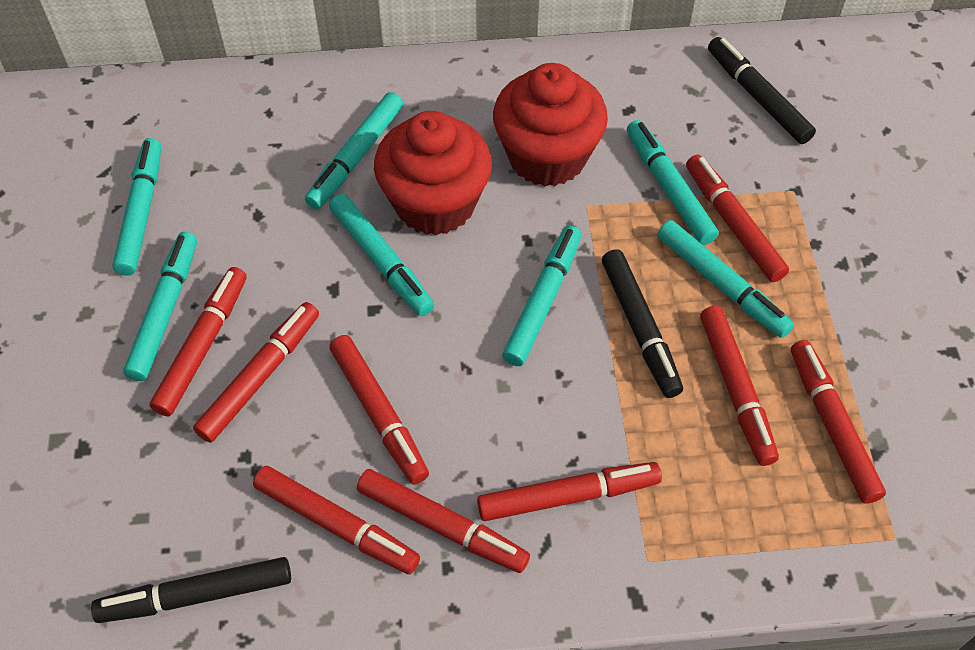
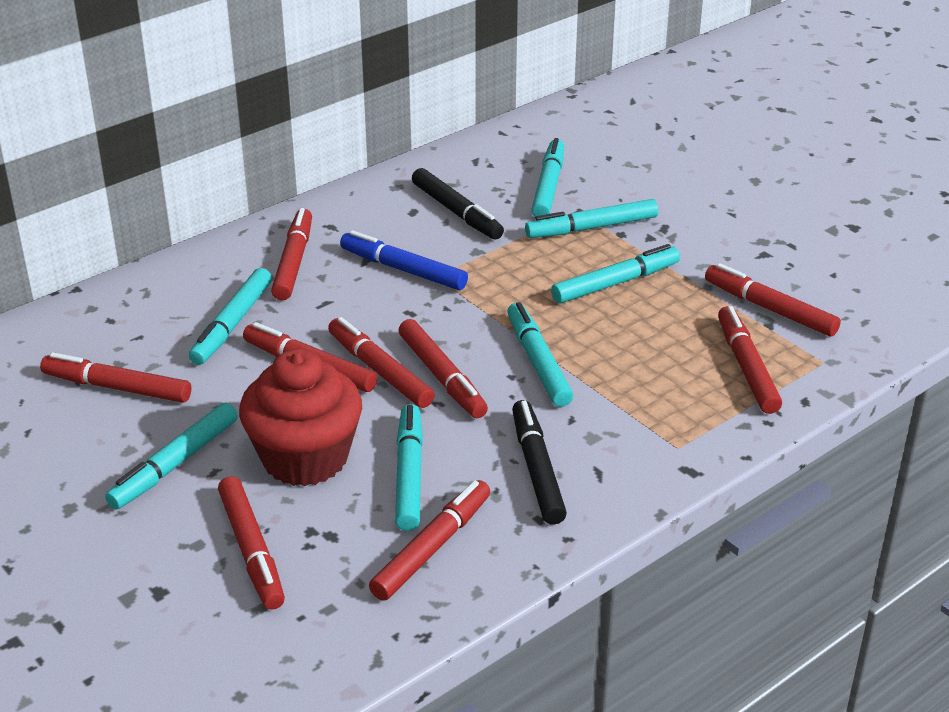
black marker: [91,557,291,623] [602,249,683,398] [708,37,816,144] = 3 -> [412,168,504,240] [512,400,567,525] = 2
blue marker: none = 0 -> [340,230,468,290] = 1
red cupcake: [374,111,492,235] [493,63,608,187] = 2 -> [239,349,362,486] = 1

